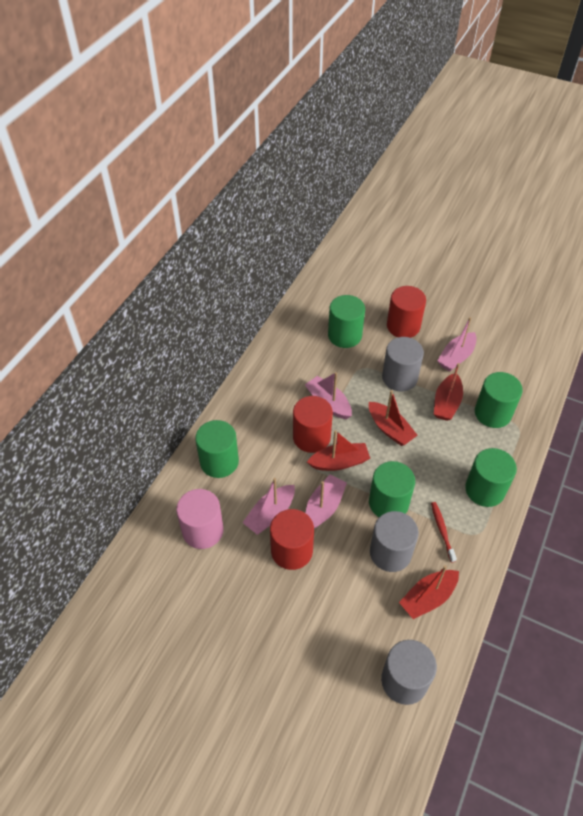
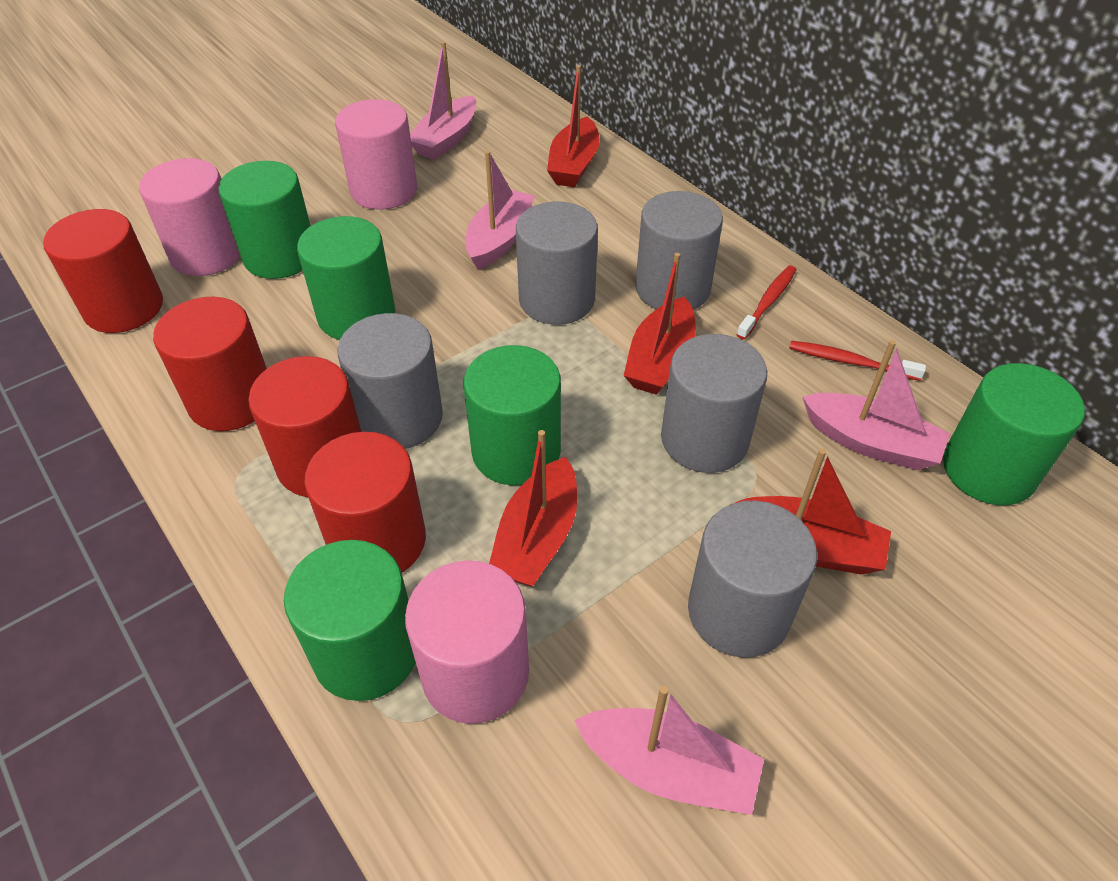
grey cylinder: [370,511,419,572] [381,640,437,705] [382,337,424,391] = 3 -> [337,313,443,449] [516,202,598,325] [635,191,723,310] [661,334,767,473] [688,501,817,658] = 5
pink cylinder: [176,489,224,549] = 1 -> [139,158,241,276] [335,99,417,210] [405,560,529,724] = 3
red cylinder: [270,509,314,570] [293,396,333,453] [387,286,426,338] = 3 -> [43,209,163,333] [153,297,267,431] [248,356,361,497] [304,432,426,573] = 4
red toothbrush: [431,502,457,563] = 1 -> [737,266,796,340] [789,341,926,381] = 2

